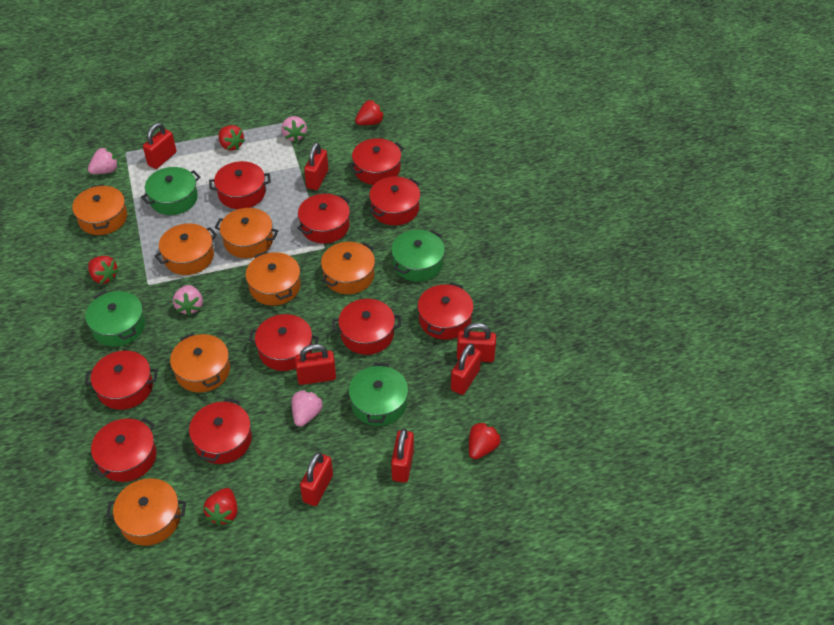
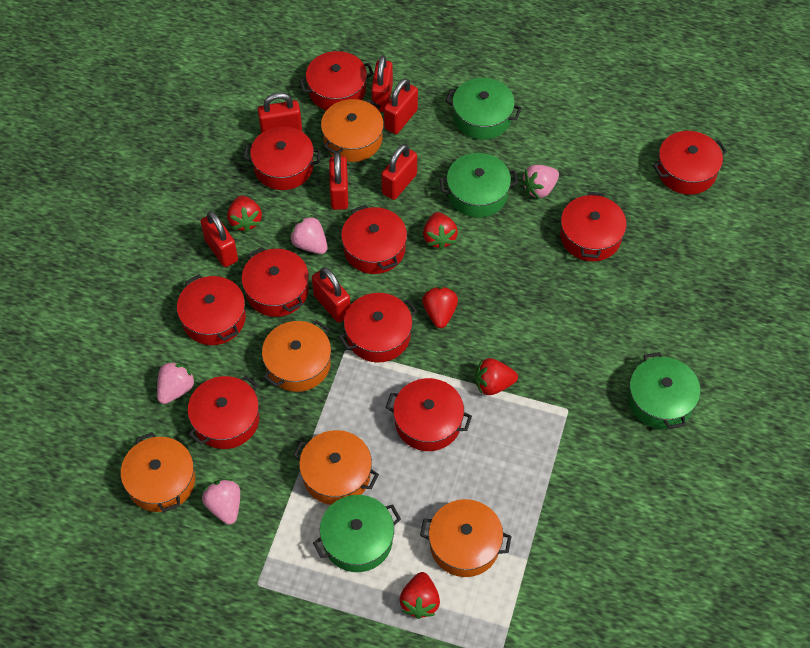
orange pot: [72,184,127,235] [106,478,186,546] [155,223,217,275] [170,333,230,392] [215,208,278,258] [245,251,301,306] [321,242,375,294] = 7 -> [121,432,195,513] [262,320,331,392] [293,430,379,505] [321,99,384,162] [420,499,512,577] = 5

